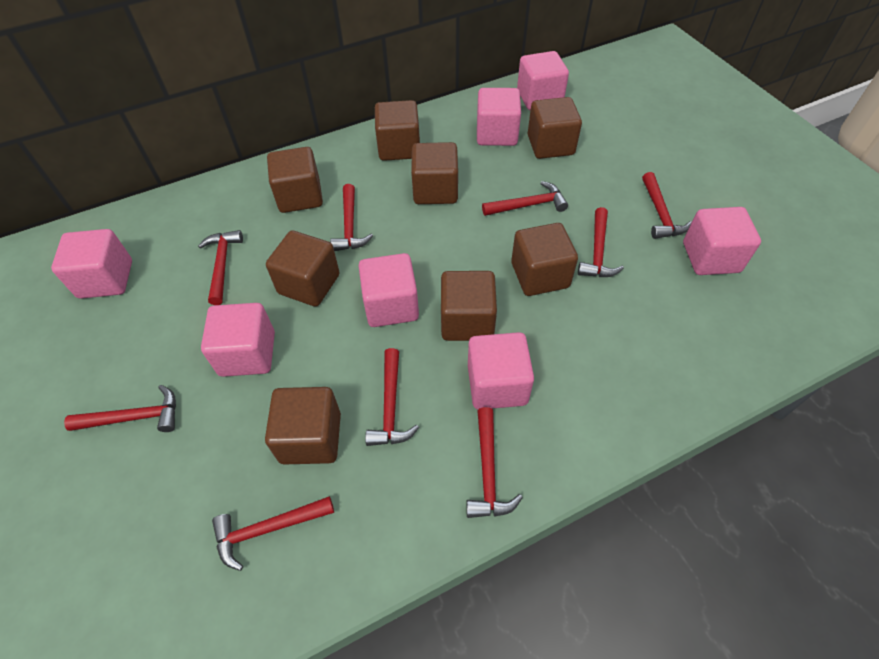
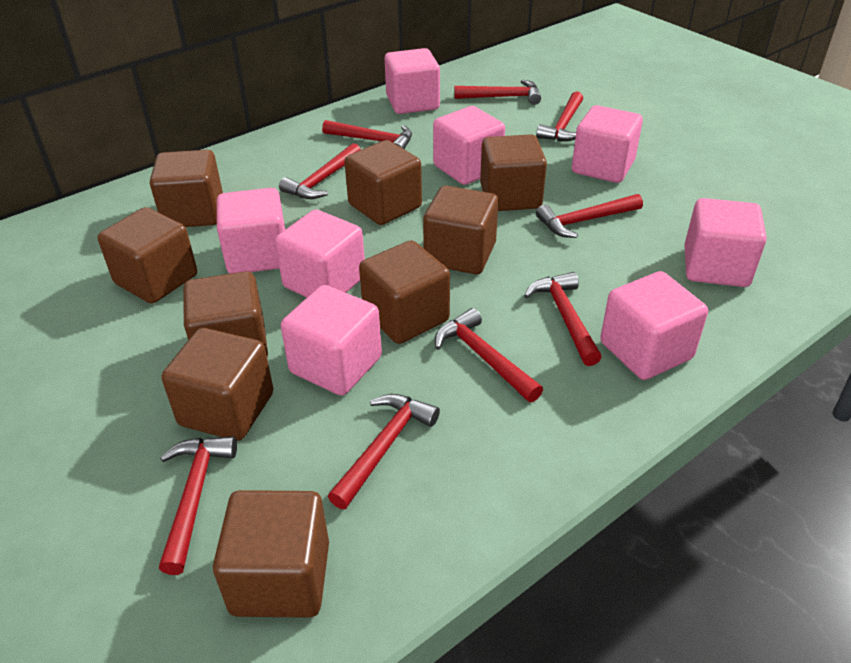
brown cube: [265,387,341,465] [266,231,340,307] [267,147,323,213] [375,100,420,161] [411,142,458,204] [441,271,497,341] [511,223,578,296] [528,97,582,159] = 8 -> [98,207,197,304] [150,150,223,227] [161,328,274,441] [183,271,268,357] [213,490,329,618] [344,140,422,225] [359,240,450,344] [423,186,498,274] [480,134,547,211] = 9
pink cube: [51,229,132,299] [201,303,275,377] [359,253,419,327] [468,332,534,409] [477,88,521,146] [517,51,569,110] [683,207,761,275] = 7 -> [217,188,285,274] [275,210,365,297] [281,285,382,396] [384,48,440,114] [433,106,505,185] [572,105,643,183] [600,271,708,380] [684,198,767,287] = 8

